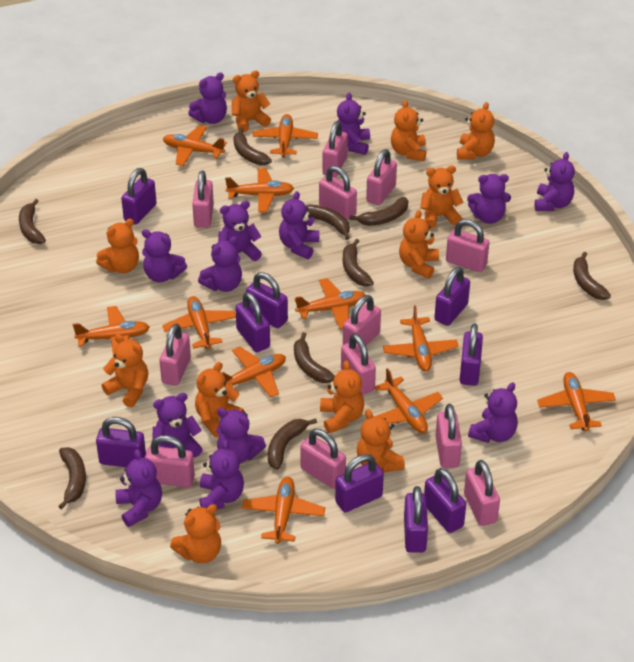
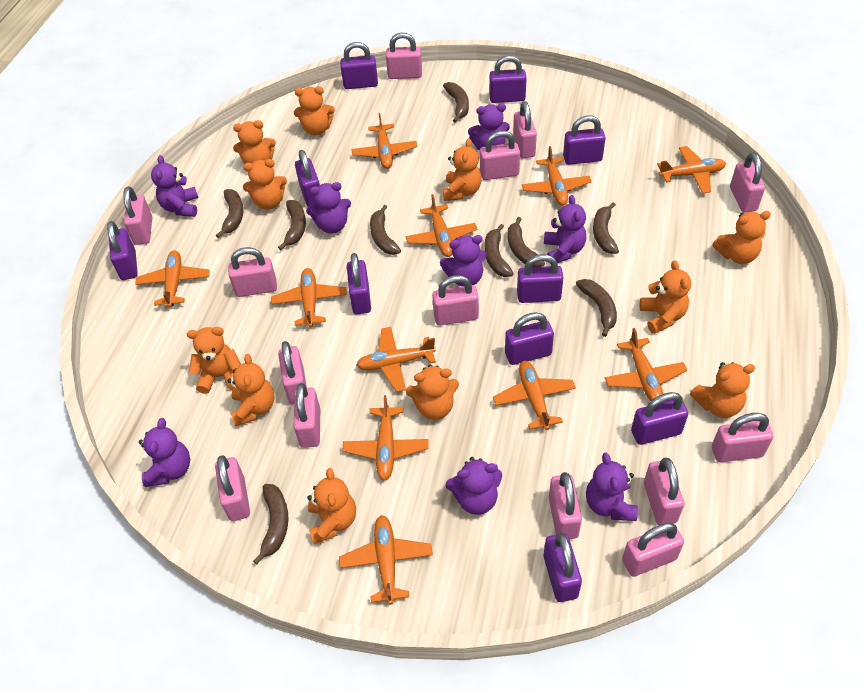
pink padlock: [145,435,195,488] [159,324,191,386] [192,170,214,228] [300,429,346,489] [319,166,357,220] [322,121,348,177] [341,333,376,395] [343,295,381,345] [366,149,397,205] [435,404,462,468] [446,219,490,272] [464,460,500,526] = 12 -> [123,186,152,245] [215,455,250,521] [228,247,277,297] [278,341,307,405] [294,383,320,448] [386,32,422,79] [432,275,479,326] [480,131,520,180] [513,101,537,158] [549,472,582,539] [622,523,684,577] [644,458,684,525] [712,413,773,462] [730,152,765,212] = 14
purple padlock: [96,417,146,467] [121,168,157,225] [235,292,270,352] [246,272,288,328] [335,454,384,512] [404,486,428,553] [424,468,466,533] [434,267,470,326] [460,323,483,386] = 9 -> [107,221,138,280] [295,150,320,207] [340,42,378,89] [347,253,371,314] [489,55,527,103] [505,312,554,365] [517,254,563,303] [544,533,582,602] [563,115,606,165] [631,392,688,445] = 10
purple teddy bear: [115,449,162,527] [142,229,187,282] [152,393,203,458] [188,73,227,124] [198,236,242,292] [199,439,244,509] [216,408,266,463] [218,201,262,261] [279,191,319,259] [337,93,370,155] [467,174,511,224] [468,382,518,443] [535,152,575,211] = 13 -> [139,418,190,487] [151,155,198,217] [306,182,351,234] [440,235,487,286] [446,457,502,515] [468,103,510,150] [544,195,586,263] [586,452,638,521] = 8

